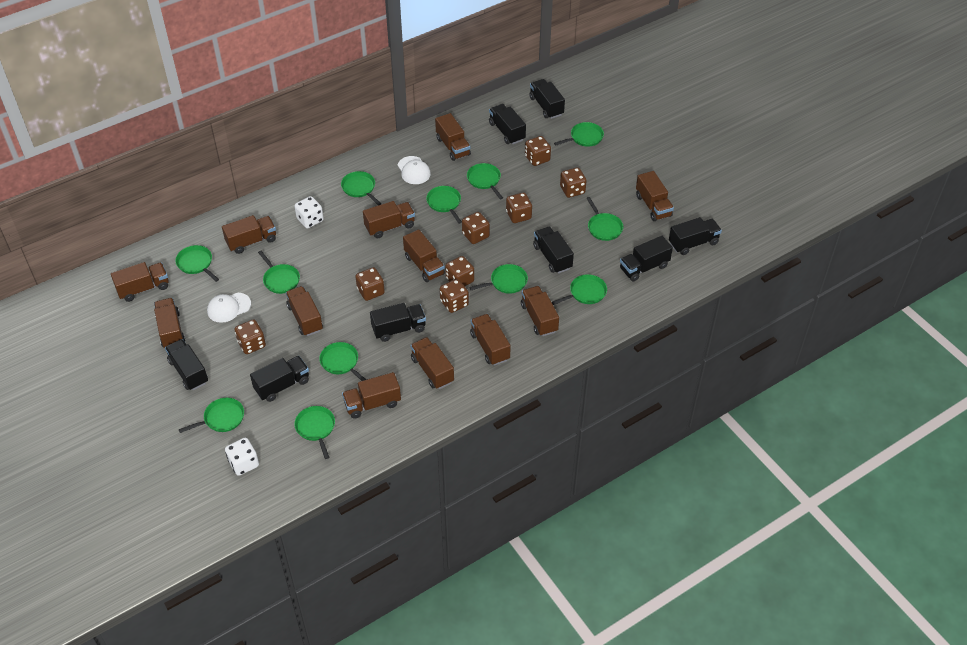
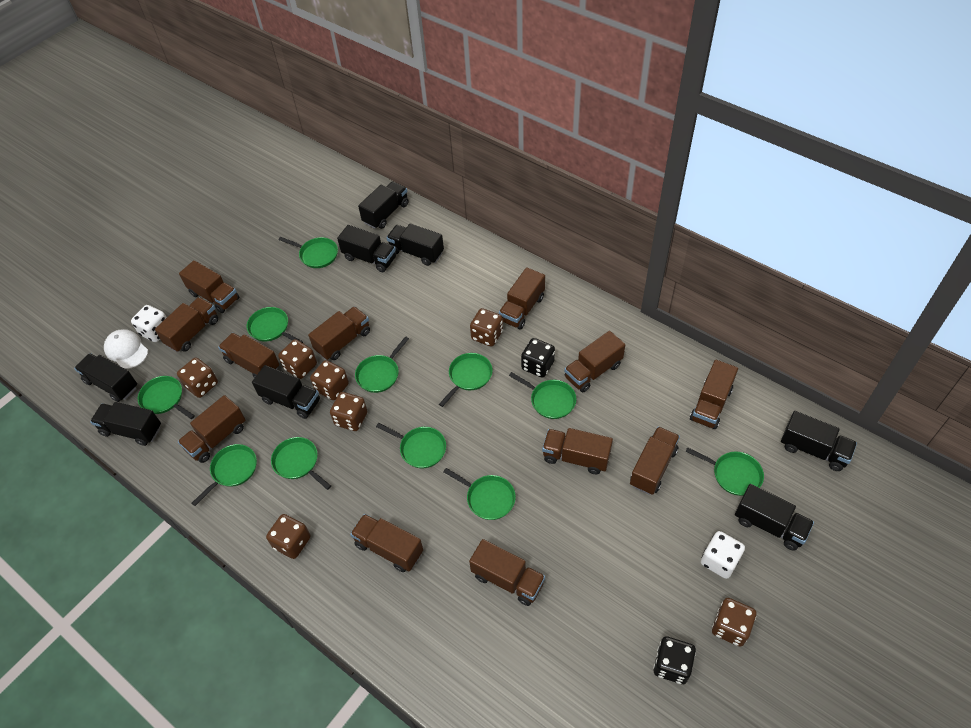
black dice: none = 0 -> [521,338,555,378] [653,636,696,684] = 2
brown dice: [234,319,266,354] [355,267,385,301] [440,279,469,313] [445,256,474,286] [462,212,490,244] [506,193,532,223] [525,136,551,166] [560,167,586,198] = 8 -> [177,358,218,398] [266,514,310,559] [278,339,317,379] [310,360,349,400] [330,392,367,431] [470,308,503,347] [712,598,756,647] = 7
green pan: [175,245,219,282] [179,398,244,433] [258,251,300,294] [294,406,335,459] [319,342,366,381] [341,171,381,205] [426,186,462,224] [467,163,503,200] [469,264,528,294] [552,274,607,305] [554,122,604,147] [586,197,623,241] = 12 -> [138,376,195,419] [192,444,257,506] [247,307,303,343] [271,437,331,490] [278,237,338,268] [355,336,409,393] [376,423,446,468] [439,353,493,407] [443,468,516,520] [509,372,577,419] [685,447,764,496] = 11
white cap: [207,293,251,323] [398,156,431,184] = 2 -> [104,329,148,369] = 1

